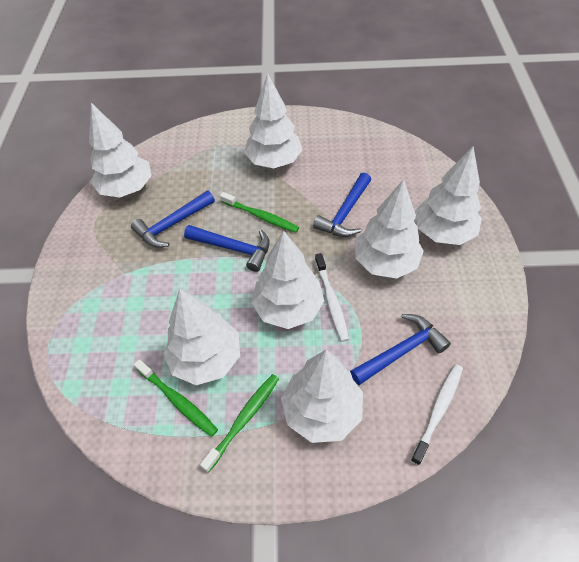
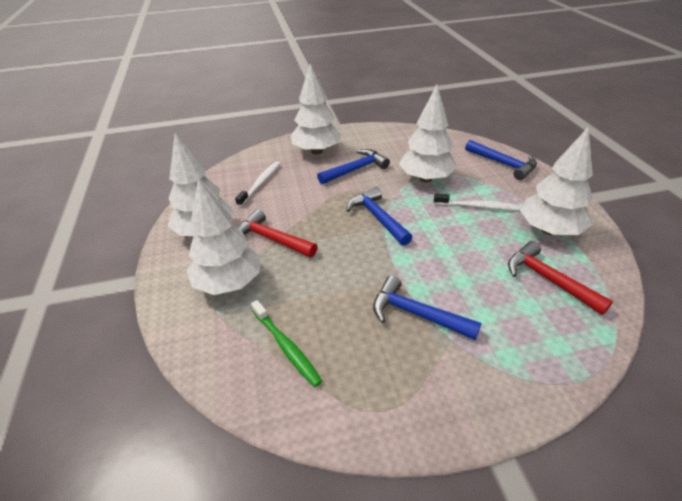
green toothbrush: [134,359,218,437] [200,374,279,472] [220,192,299,233] = 3 -> [251,300,322,387] = 1
red hammer: none = 0 -> [238,209,317,258] [508,241,613,315] = 2
white tree: [89,103,152,198] [163,289,240,385] [244,74,303,168] [251,230,324,329] [281,350,363,443] [355,179,424,279] [415,147,482,245] = 7 -> [168,133,234,236] [187,179,260,295] [291,63,342,154] [399,85,457,182] [520,127,593,235] = 5

